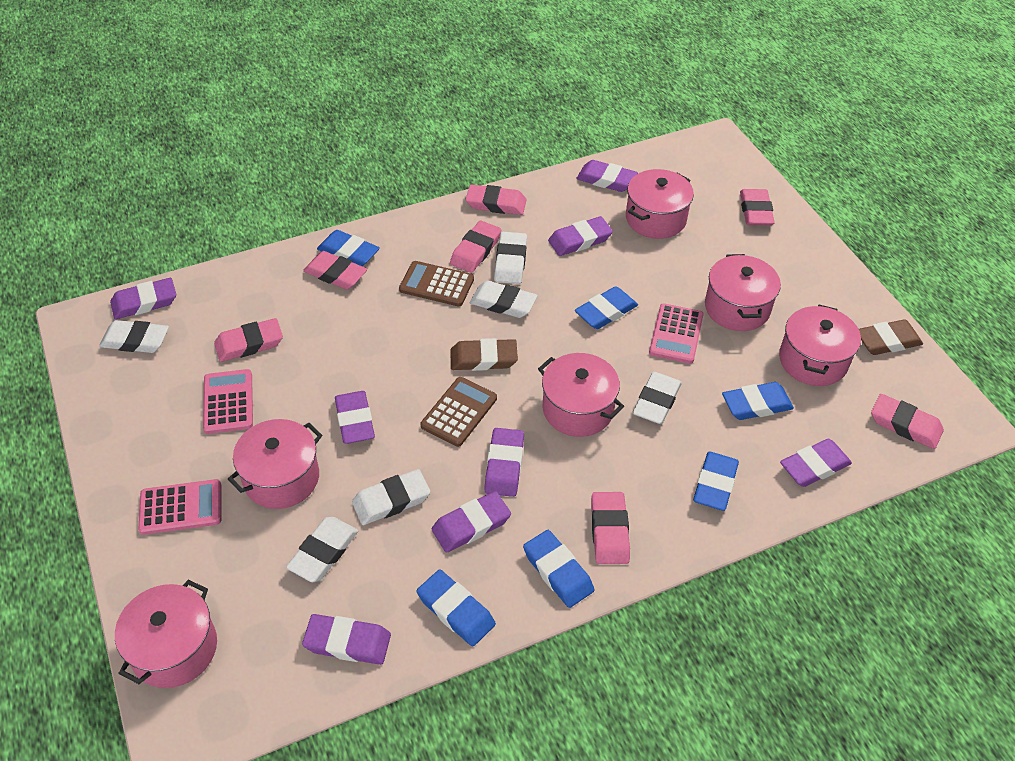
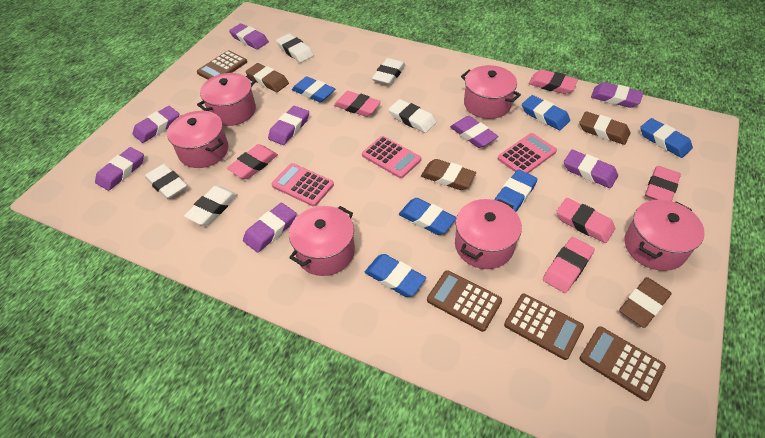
brown calculator: [399,261,474,306] [421,377,497,447] = 2 -> [197,50,247,80] [427,270,502,332] [504,294,584,360] [579,326,666,401] = 4
brown eraser: [450,338,518,371] [859,319,923,355] = 2 -> [245,63,289,92] [421,159,476,190] [579,111,630,145] [619,277,672,328] = 4
pink eraser: [214,318,283,362] [303,251,367,289] [450,221,501,273] [466,184,527,215] [591,492,630,564] [740,189,775,226] [871,394,944,449] = 7 -> [227,144,278,179] [334,91,381,117] [528,69,578,94] [543,237,595,293] [556,198,615,243] [645,166,681,201] = 6
white eraser: [99,320,169,353] [286,517,358,582] [352,469,430,525] [470,281,537,318] [494,232,527,284] [632,372,682,424] = 6 -> [145,164,187,199] [184,186,238,225] [276,34,314,63] [372,58,405,85] [388,99,436,133] = 5

